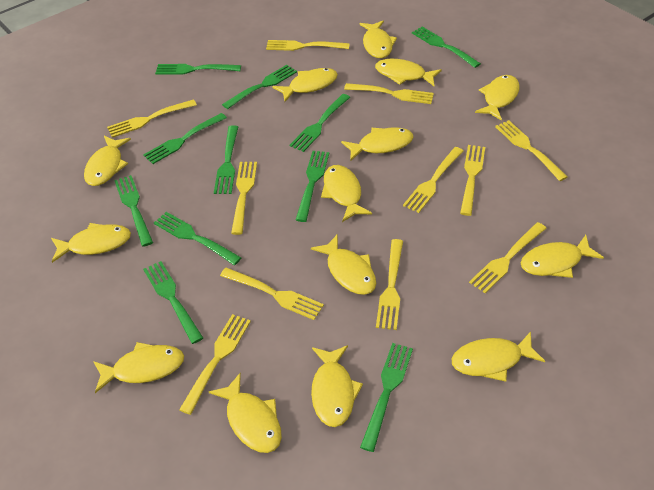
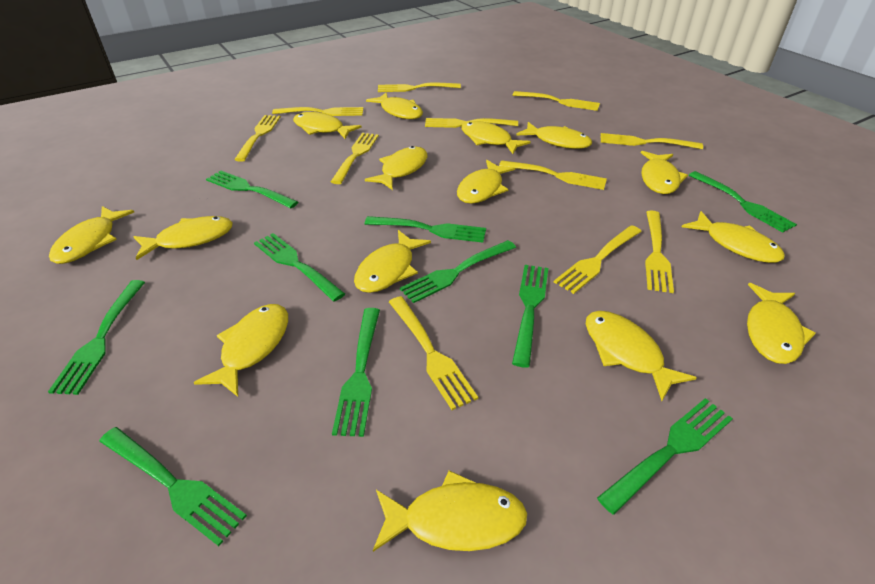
green fork: [114,175,153,247] [143,113,227,164] [143,261,203,344] [154,212,241,265] [155,64,241,75] [214,125,238,194] [222,65,297,109] [290,94,350,152] [296,151,329,222] [360,343,413,452] [412,26,481,68] = 11 -> [48,280,145,395] [99,427,247,546] [206,170,298,208] [254,233,345,302] [332,308,380,437] [365,216,486,243] [400,240,516,303] [512,265,548,368] [597,398,733,515] [689,171,797,233] = 10
yellow fish: [51,223,131,263] [84,136,131,186] [93,342,184,393] [209,373,282,453] [272,68,338,102] [311,234,376,295] [311,345,363,427] [321,165,372,222] [341,127,414,161] [359,21,397,58] [375,59,442,86] [452,332,545,382] [475,75,520,121] [521,235,604,278] = 14 -> [49,206,134,264] [133,216,233,260] [194,304,288,397] [293,112,361,139] [354,230,431,293] [365,146,428,190] [366,92,423,119] [373,470,527,552] [457,160,515,204] [461,121,531,154] [516,122,592,149] [586,311,697,401] [641,151,688,194] [682,211,785,263] [747,283,816,364] = 15

